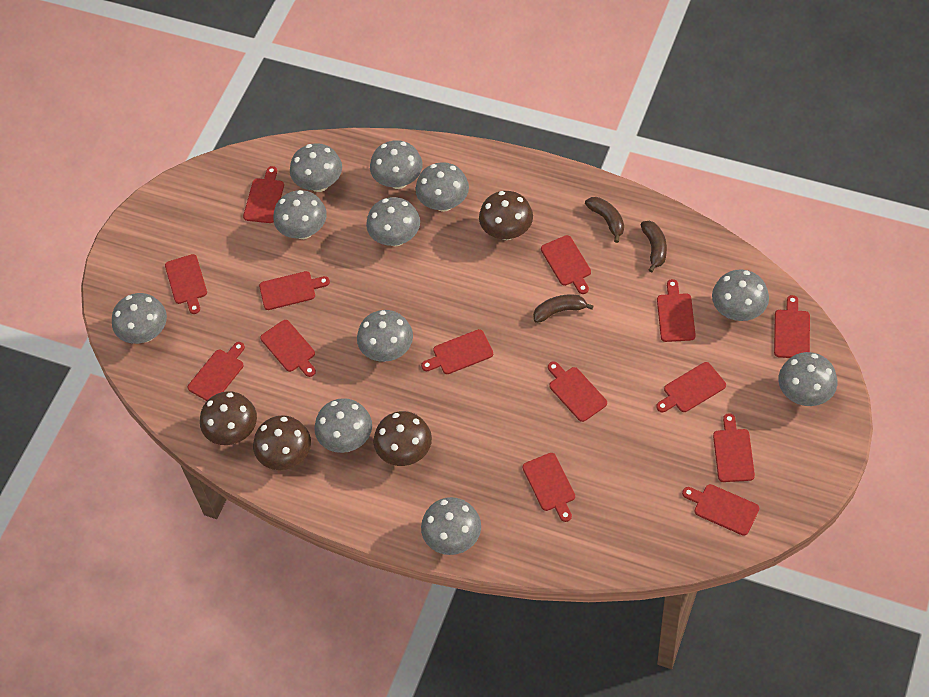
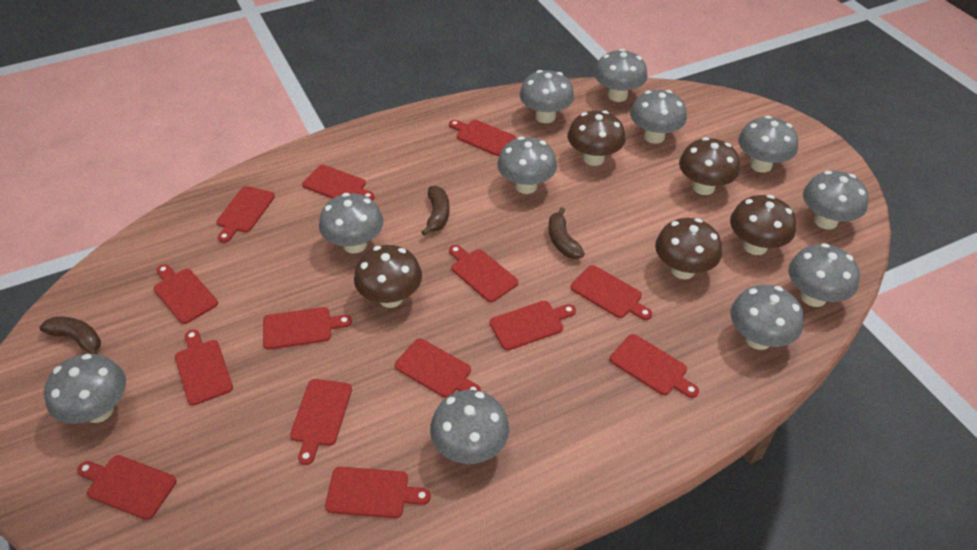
brown mushroom: [200,391,257,445] [253,415,311,470] [374,411,432,466] [479,191,533,240] = 4 -> [354,245,422,308] [568,110,626,166] [655,218,722,279] [679,137,740,195] [730,195,796,255] = 5

